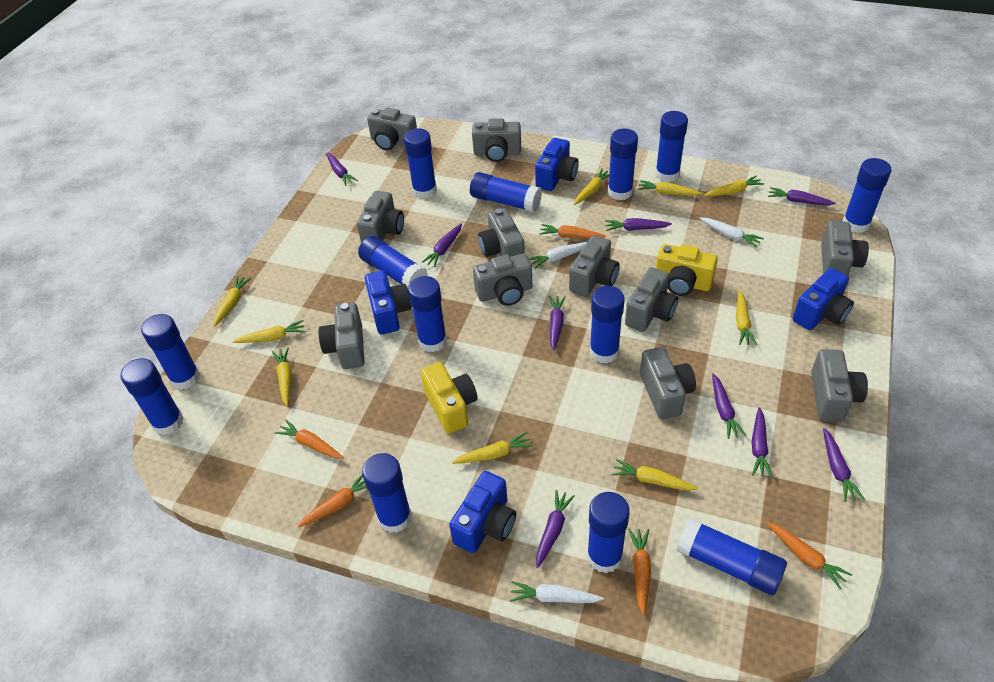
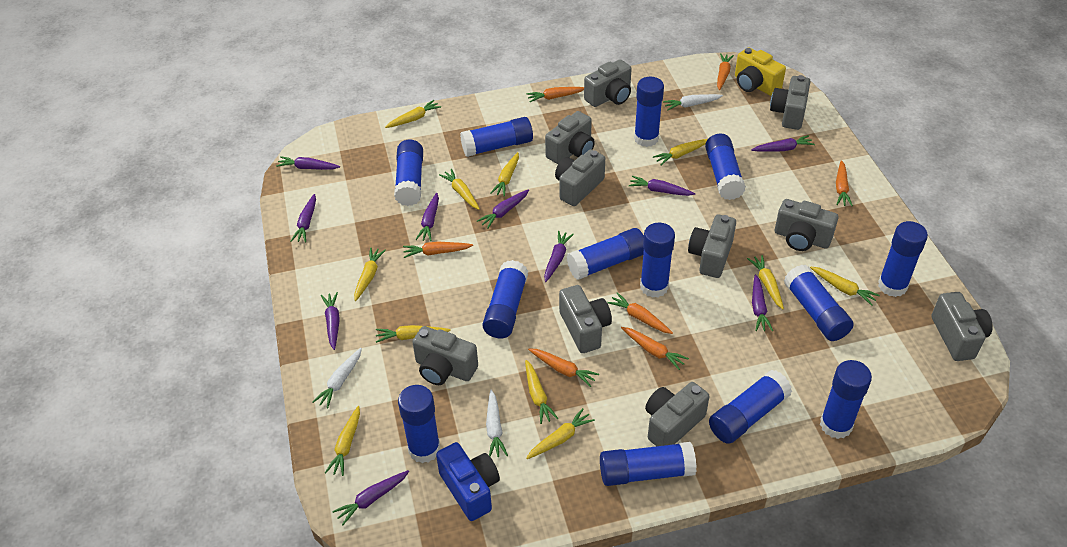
blue camera: [365,270,412,335] [449,471,516,553] [535,138,579,191] [793,268,854,330] = 4 -> [436,442,500,521] = 1
grey camera: [318,303,364,369] [357,191,404,243] [367,108,417,150] [472,118,521,162] [473,254,532,306] [478,208,525,257] [569,235,620,297] [625,267,678,332] [640,347,696,420] [811,349,868,422] [821,220,869,276] = 11 -> [412,326,478,385] [545,111,595,164] [555,149,605,206] [559,285,612,353] [584,59,632,107] [645,382,710,446] [688,214,736,278] [770,75,810,130] [775,199,838,251] [931,292,993,361] = 10
orange carrot: [275,420,344,459] [298,475,367,527] [539,224,606,239] [628,528,651,616] [766,522,852,589] = 5 -> [403,241,473,258] [527,87,584,102] [528,348,599,387] [607,293,673,334] [621,327,689,370] [717,53,734,90] [836,160,853,206] = 7
purple carrot: [326,153,358,186] [422,223,462,267] [536,490,575,568] [549,296,566,351] [605,218,672,231] [712,373,746,439] [752,407,773,478] [768,187,836,205] [823,428,865,502] = 9 -> [276,156,340,170] [291,194,316,243] [321,292,340,350] [332,470,409,525] [415,193,439,241] [477,189,529,229] [544,231,574,282] [629,176,695,196] [751,135,815,152] [752,275,773,331] = 10
yellow camera: [420,362,477,434] [656,244,718,296] = 2 -> [735,47,786,96] = 1
yellow carrot: [214,276,251,327] [232,320,305,343] [272,347,292,406] [452,432,533,464] [574,169,609,205] [612,459,698,491] [638,180,702,196] [704,175,764,196] [736,290,757,345] = 9 -> [325,406,360,476] [354,248,386,301] [376,325,451,343] [385,100,441,128] [439,169,480,210] [490,152,519,197] [525,360,558,424] [526,408,595,459] [653,139,708,165] [747,255,784,309] [810,266,880,306] = 11

